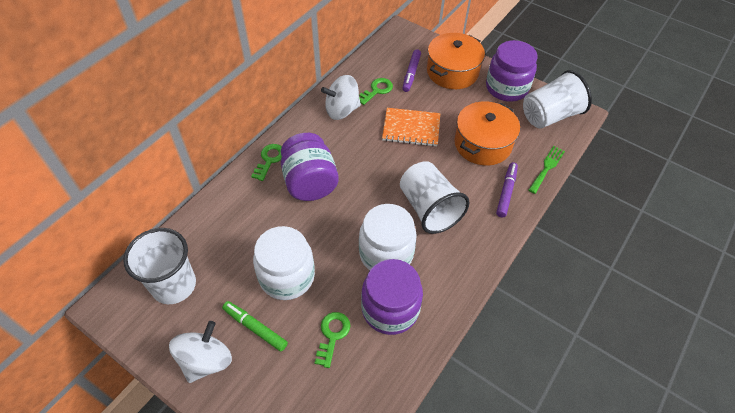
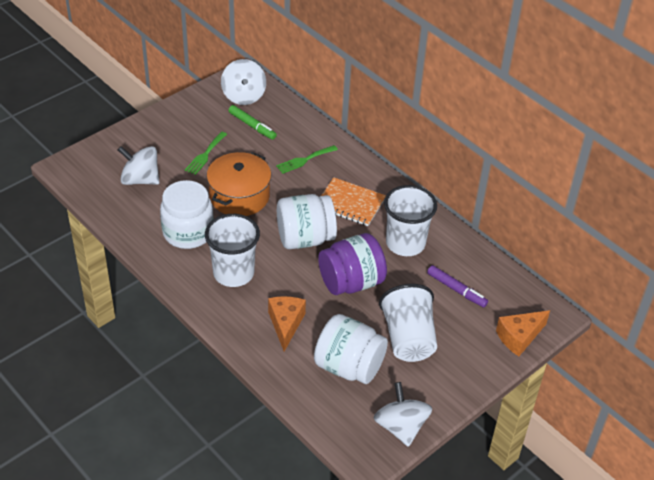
green fork: [529,146,565,194] = 1 -> [185,131,227,175] [276,145,338,174] = 2
green key: [251,144,282,181] [314,312,350,368] [359,78,393,105] = 3 -> none = 0
orange cheese: none = 0 -> [268,296,306,352] [496,310,550,356] = 2
orange pot: [427,33,485,89] [455,102,520,166] = 2 -> [207,152,271,216] = 1
purple jar: [281,133,339,201] [361,259,423,335] [486,40,537,102] = 3 -> [318,233,387,295] = 1
purple marker: [402,49,421,92] [496,162,518,217] = 2 -> [427,265,488,308] = 1
white jar: [253,226,315,300] [359,204,417,270] = 2 -> [160,180,214,249] [277,194,337,249] [314,314,388,384] = 3
white spinning top: [169,321,232,383] [321,75,361,120] = 2 -> [118,146,159,185] [221,59,266,105] [374,382,432,447] = 3

